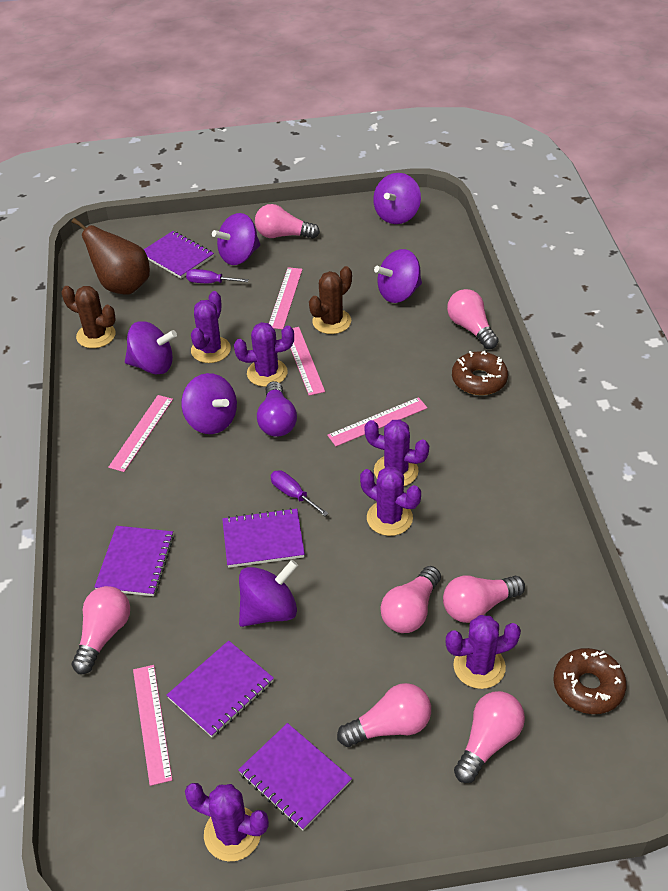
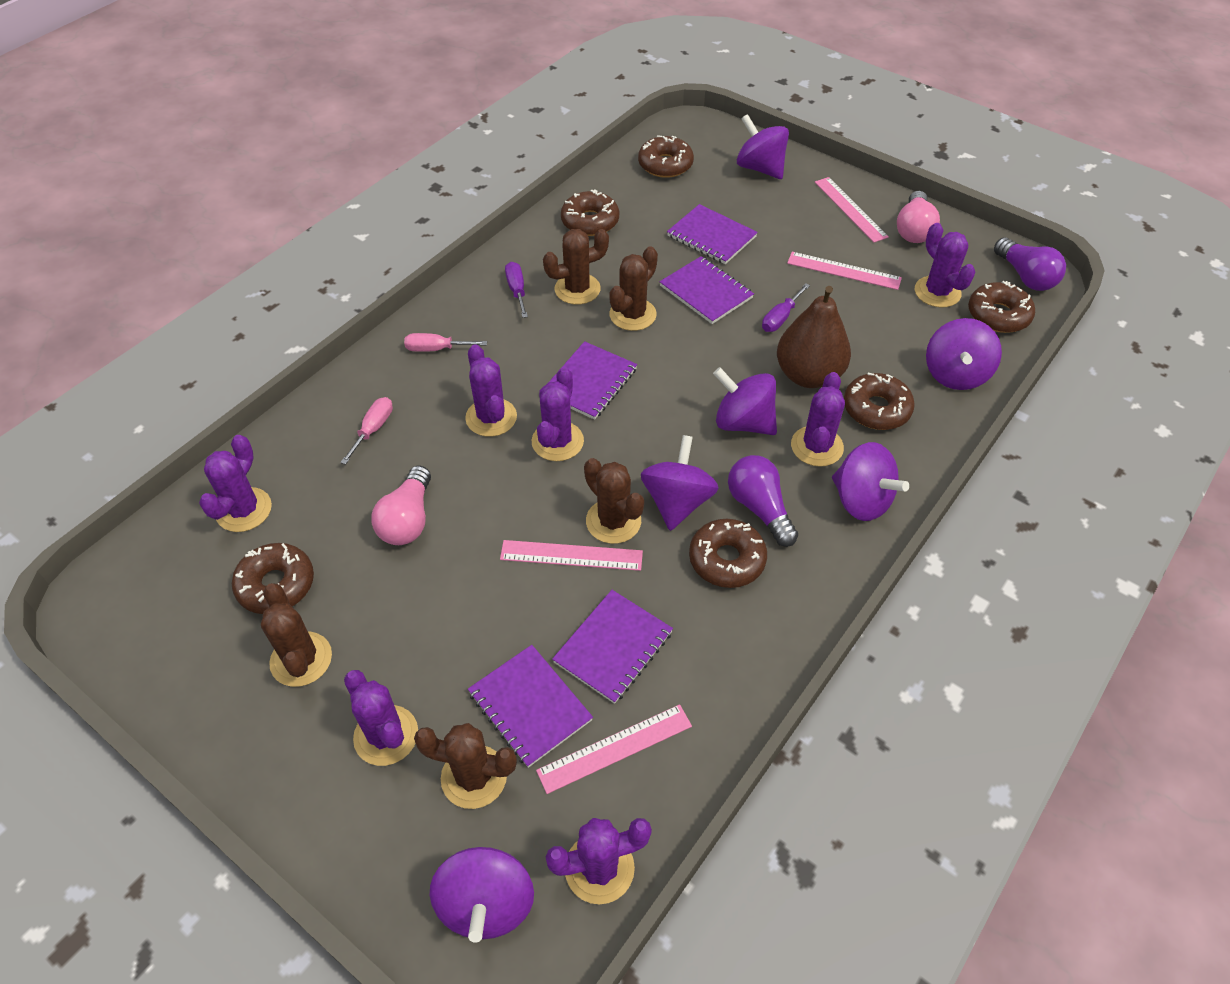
brown cactus: [62,286,116,348] [309,266,352,334] = 2 -> [261,583,332,687] [414,723,517,809] [543,229,609,305] [584,458,644,544] [609,246,658,331] = 5
brown donut: [452,351,508,395] [553,648,627,714] = 2 -> [232,543,314,614] [561,190,619,236] [638,135,694,178] [689,519,767,588] [844,373,915,430] [968,281,1035,333] = 6
pink light bulb: [72,586,130,674] [255,204,320,239] [337,683,431,747] [381,566,441,633] [443,575,525,623] [447,289,499,349] [454,691,525,783] = 7 -> [371,466,431,545] [897,191,940,243] = 2
pink ruler: [108,395,173,472] [133,665,172,786] [269,267,303,329] [290,327,325,396] [327,397,428,446] = 5 -> [500,540,643,571] [536,704,692,794] [787,252,902,290] [815,177,889,243] = 4
pink screwdriver: none = 0 -> [340,397,393,465] [404,333,487,352] = 2
purple cactus: [185,783,269,861] [191,291,231,363] [234,322,294,387] [360,466,421,536] [364,419,429,486] [446,615,521,689] = 6 -> [199,435,272,532] [344,670,418,766] [465,344,517,437] [532,367,584,461] [546,818,652,905] [791,372,845,467] [915,223,975,308] = 7
purple light bulb: [257,381,297,437] = 1 -> [728,455,798,547] [994,237,1066,291] = 2

